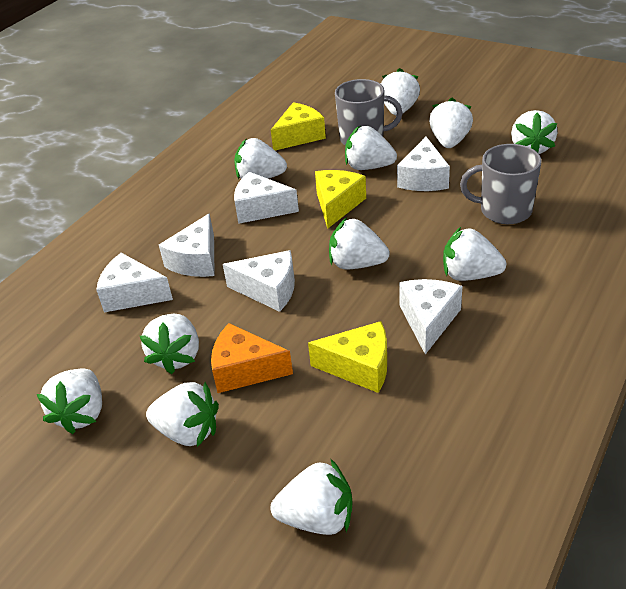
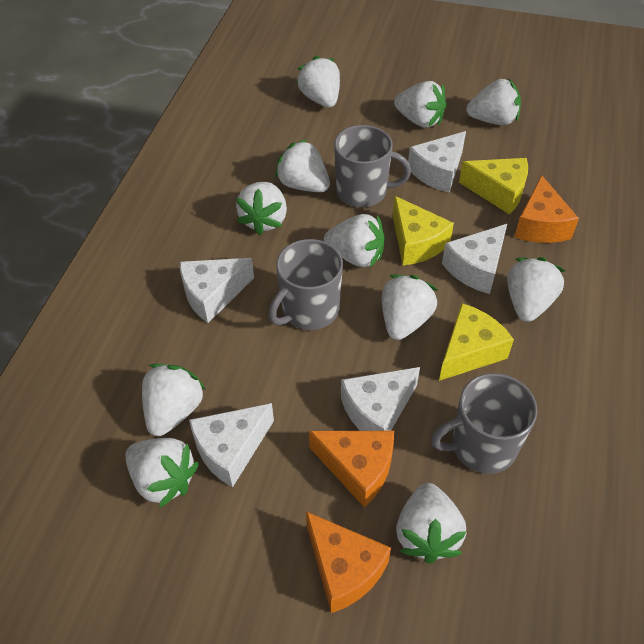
grey mug: [335,79,403,145] [460,144,541,224] = 2 -> [268,239,343,330] [334,125,411,207] [431,373,537,474] = 3
orange cheese: [211,323,293,393] = 1 -> [306,511,391,613] [309,431,394,507] [514,175,579,243] = 3
white cheese: [96,253,173,312] [159,213,215,277] [223,250,295,312] [234,172,299,224] [397,137,450,191] [399,279,462,354] = 6 -> [180,258,254,323] [189,403,274,487] [341,367,420,431] [408,131,466,193] [442,224,507,294] = 5

